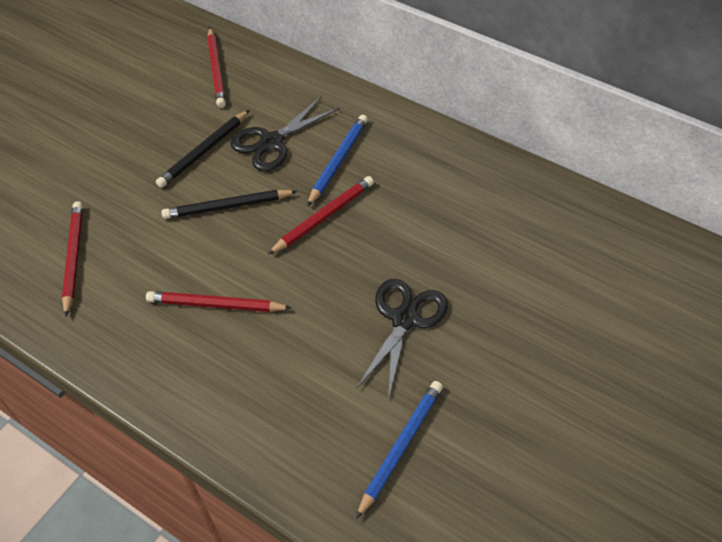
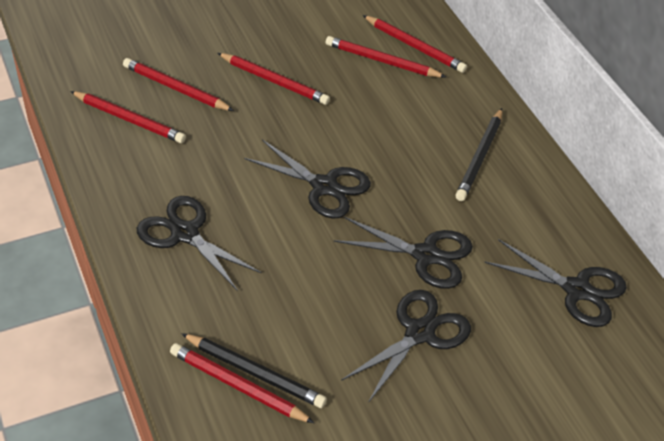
black scissors: [230,97,339,171] [356,279,448,400] = 2 -> [137,196,262,291] [244,140,371,219] [333,217,473,289] [341,290,471,403] [484,239,627,327] = 5
blue pencil: [307,115,368,207] [356,381,443,519] = 2 -> none = 0
red pencil: [62,201,83,317] [146,291,291,312] [207,28,226,108] [268,176,374,254] = 4 -> [70,91,186,143] [123,58,234,111] [170,343,314,423] [217,53,330,105] [326,36,446,78] [363,15,467,73] = 6

